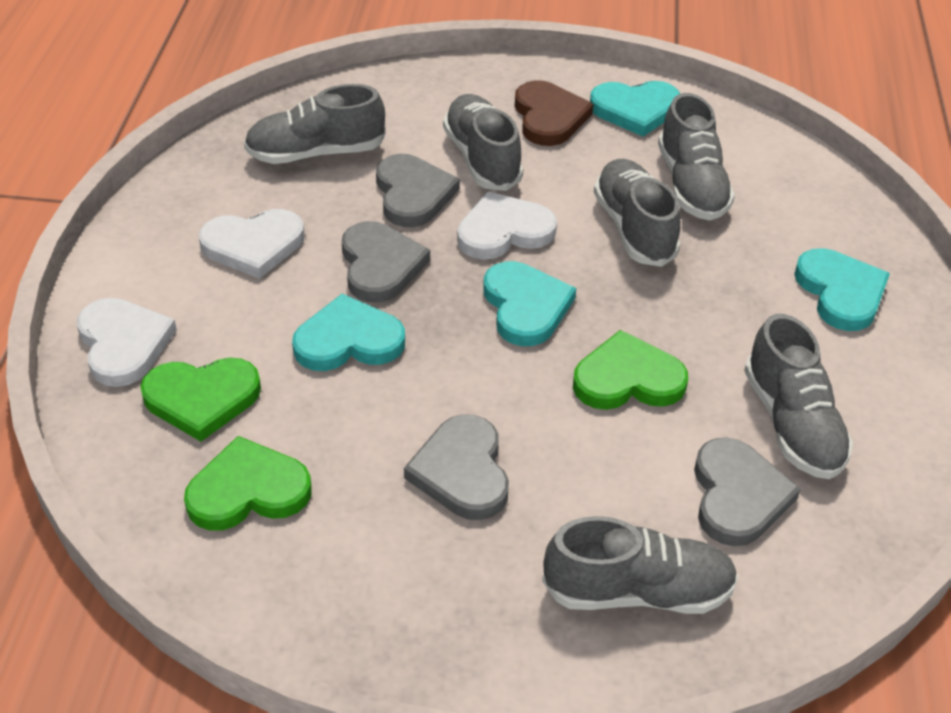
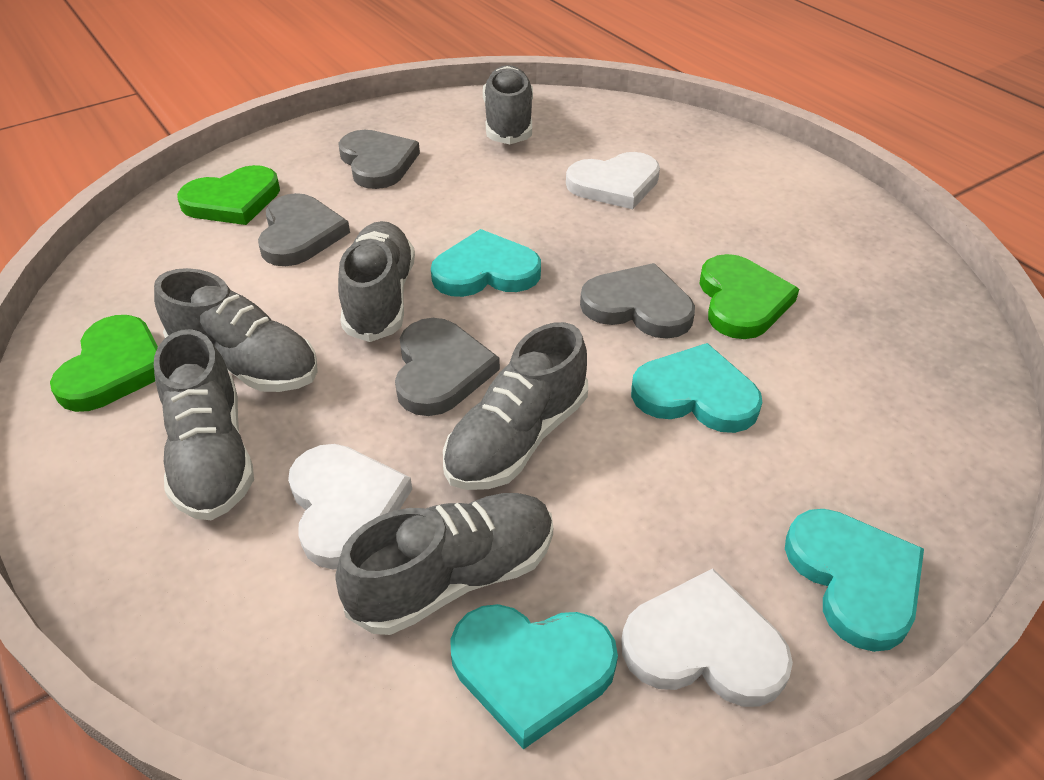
brown heart: [515,80,593,146] = 1 -> none = 0

